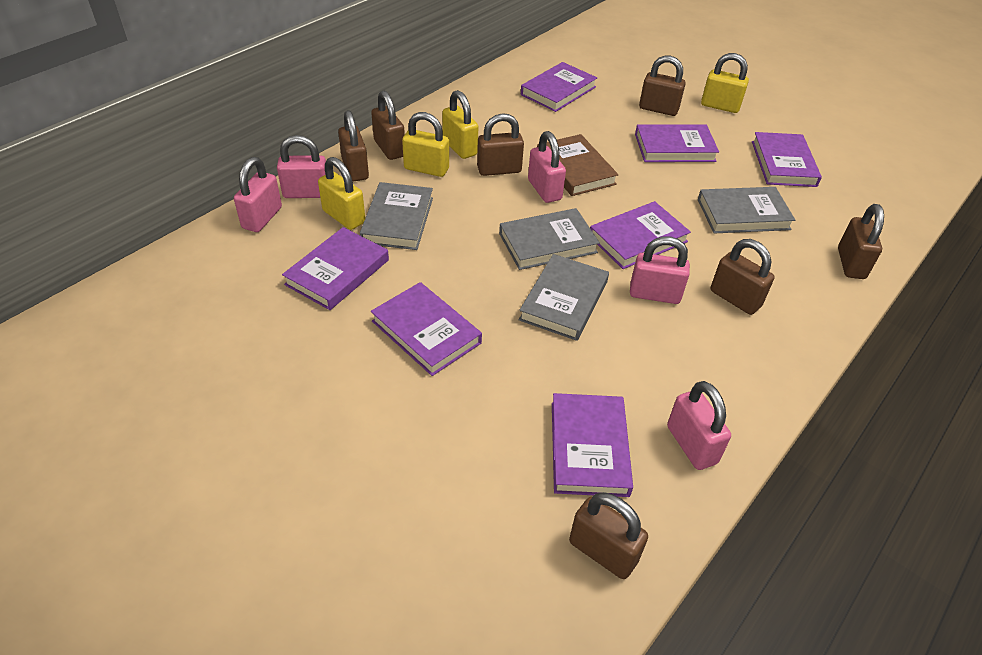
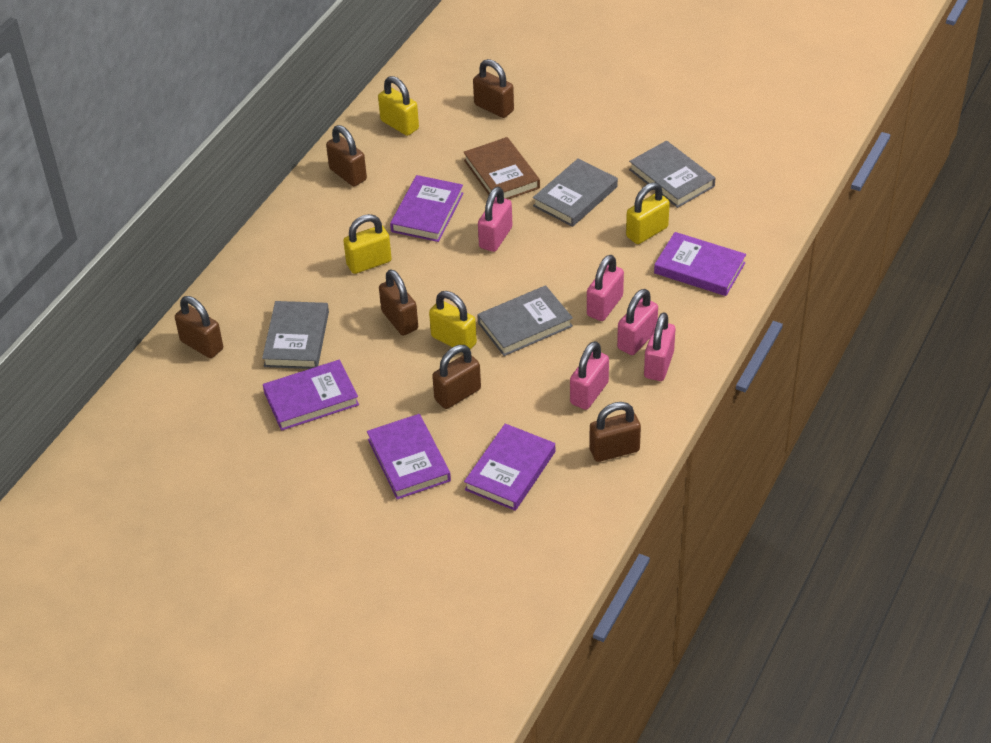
brown padlock: [338,110,369,182] [371,91,405,160] [477,113,524,176] [569,492,648,579] [639,56,686,116] [711,239,775,315] [838,204,884,279] = 7 -> [175,296,223,358] [326,125,367,186] [379,269,418,335] [432,345,481,409] [473,59,514,118] [589,402,641,462] = 6
purple book: [282,227,389,310] [371,282,482,376] [521,62,597,112] [552,393,633,497] [590,201,691,269] [635,124,719,162] [752,132,822,187] = 7 -> [263,360,359,431] [367,414,451,499] [390,175,464,242] [464,423,555,511] [654,232,746,296] = 5

